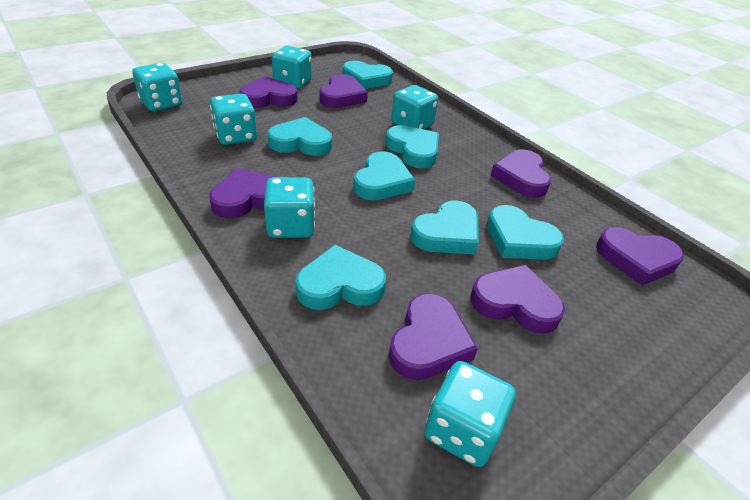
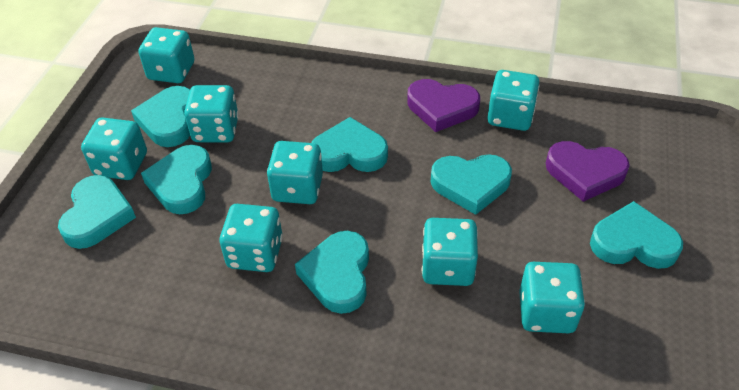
purple heart: [209,168,276,219] [239,76,297,108] [320,74,368,108] [389,294,478,380] [471,265,565,334] [490,149,551,198] [596,227,684,285] = 7 -> [407,79,480,132] [546,141,630,202] = 2
turquoise dice: [132,63,183,111] [210,94,257,145] [264,177,315,238] [272,46,312,89] [391,85,438,129] [424,361,516,467] = 6 -> [81,117,147,180] [139,27,194,83] [184,85,239,142] [220,204,283,272] [267,141,323,204] [422,218,478,286] [487,70,540,131] [519,262,585,333] = 8

